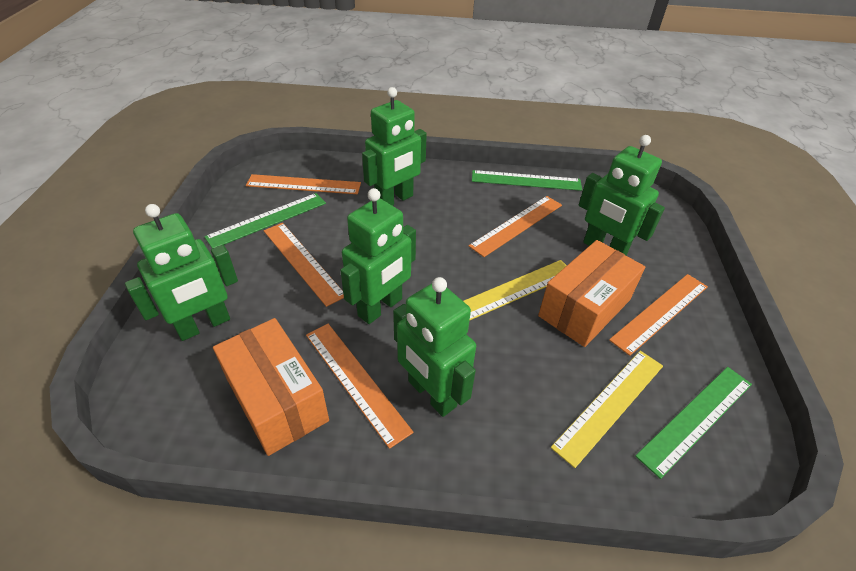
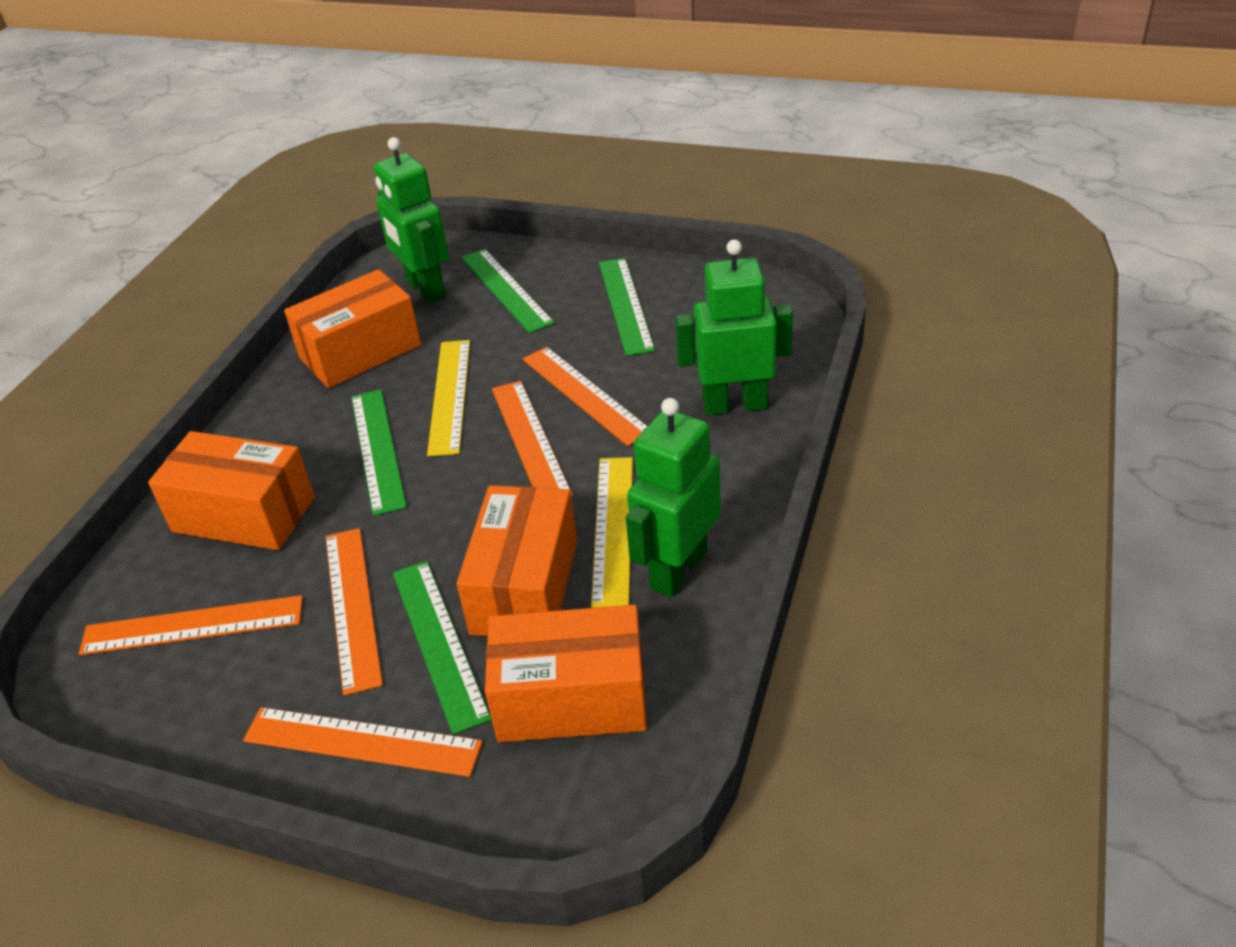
green robot: [125,204,238,341] [340,188,416,324] [362,87,427,206] [393,277,476,417] [579,135,665,255] = 5 -> [374,137,449,303] [626,398,721,597] [675,239,793,415] = 3
green ruler: [204,193,326,248] [472,170,582,191] [635,367,752,479] = 3 -> [351,390,407,516] [393,561,492,735] [461,249,555,333] [599,258,655,356] = 4
orange box: [213,318,329,456] [538,240,645,347] = 2 -> [148,431,315,550] [284,269,421,388] [456,485,577,636] [485,605,647,742] = 4

